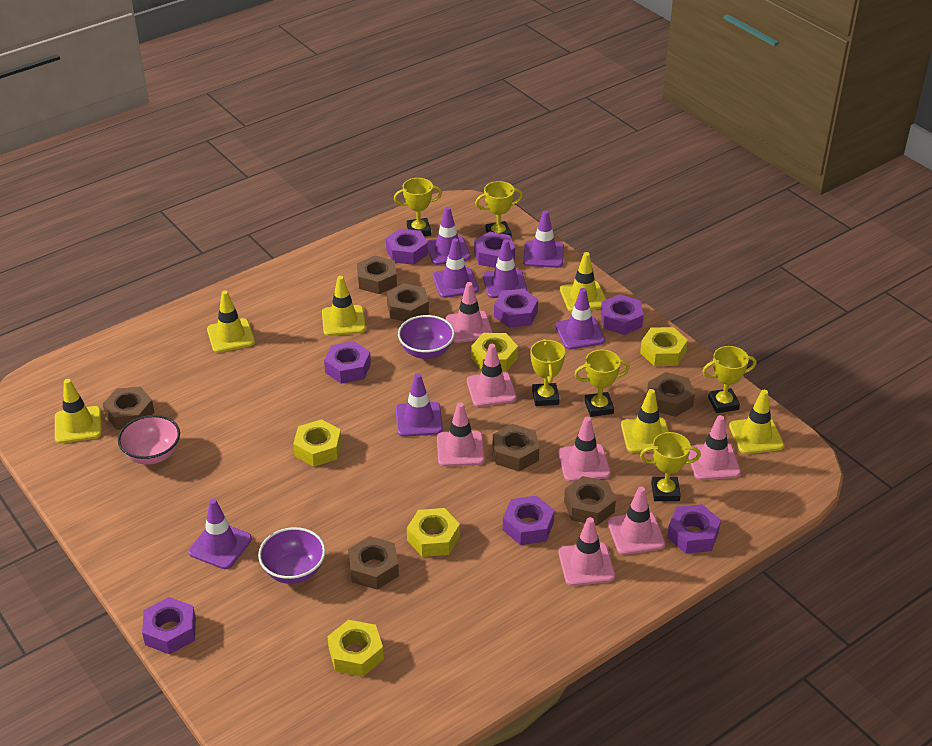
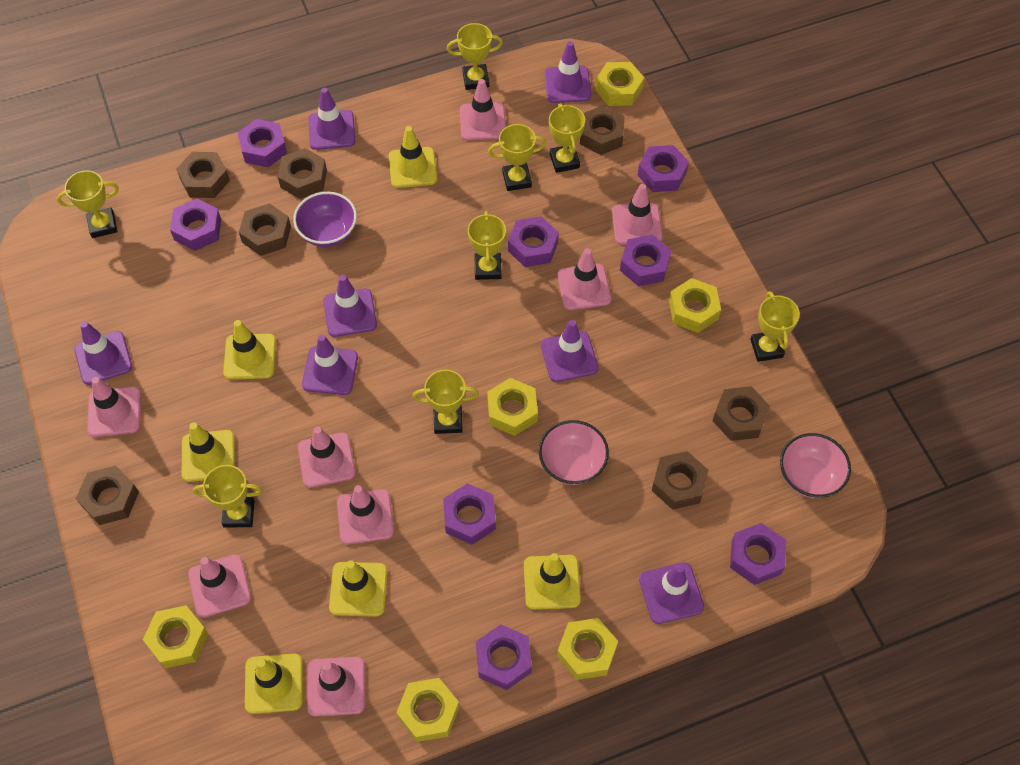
pink bowl: [118,415,180,465] = 1 -> [539,420,609,485] [780,433,851,498] = 2
pink traffic cone: [437,402,485,466] [446,282,493,343] [467,344,517,407] [558,417,611,482] [559,517,615,586] [608,487,665,555] [689,415,741,480] = 7 -> [87,377,141,437] [188,554,251,618] [298,427,355,488] [307,657,365,716] [337,485,394,545] [460,79,506,141] [557,248,611,310] [612,184,663,245] = 8
purple bowl: [258,527,326,584] [398,315,455,359] = 2 -> [293,192,357,247] = 1
yellow nut: [293,419,342,467] [327,620,384,677] [407,508,460,557] [471,333,518,372] [640,327,688,366] = 5 -> [143,606,209,668] [396,678,459,742] [487,378,538,436] [557,618,618,680] [595,62,644,106] [669,278,721,333] = 6
yellow trophy: [394,178,442,236] [475,181,523,238] [531,339,565,406] [574,349,630,417] [640,432,701,501] [702,346,756,413] = 6 -> [57,170,119,238] [193,465,263,528] [412,370,479,434] [447,23,503,90] [468,211,506,280] [488,124,547,191] [549,103,585,173] [750,291,800,362] = 8

